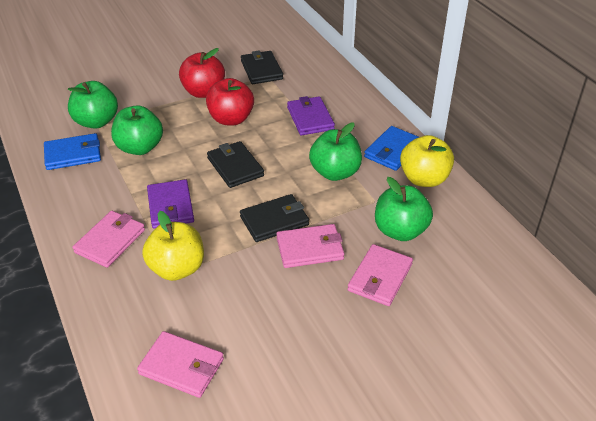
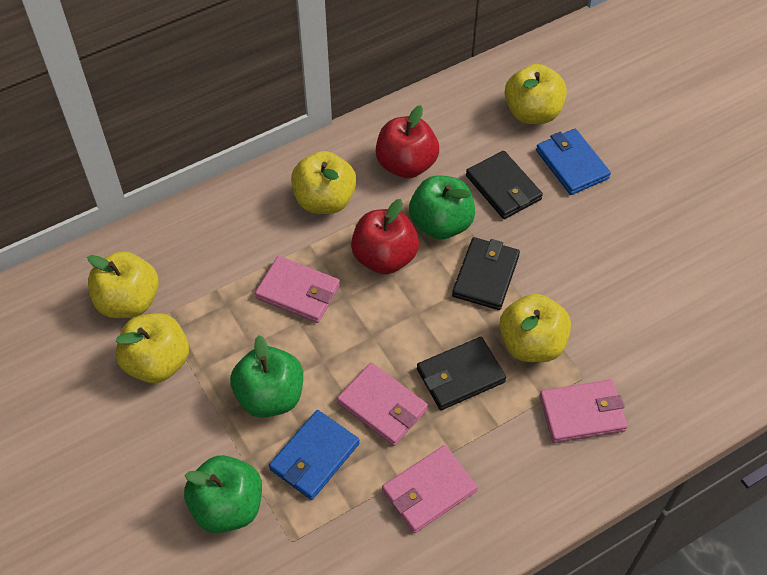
green apple: [68,81,118,129] [111,105,163,155] [309,122,362,181] [375,177,433,241] = 4 -> [184,455,262,533] [230,335,303,418] [409,175,475,240] = 3
purple wallet: [147,179,194,229] [287,96,335,135] = 2 -> none = 0
yellow apple: [142,211,204,281] [400,135,454,187] = 2 -> [87,251,159,318] [116,313,189,383] [291,151,356,214] [499,294,571,362] [505,64,567,124] = 5

